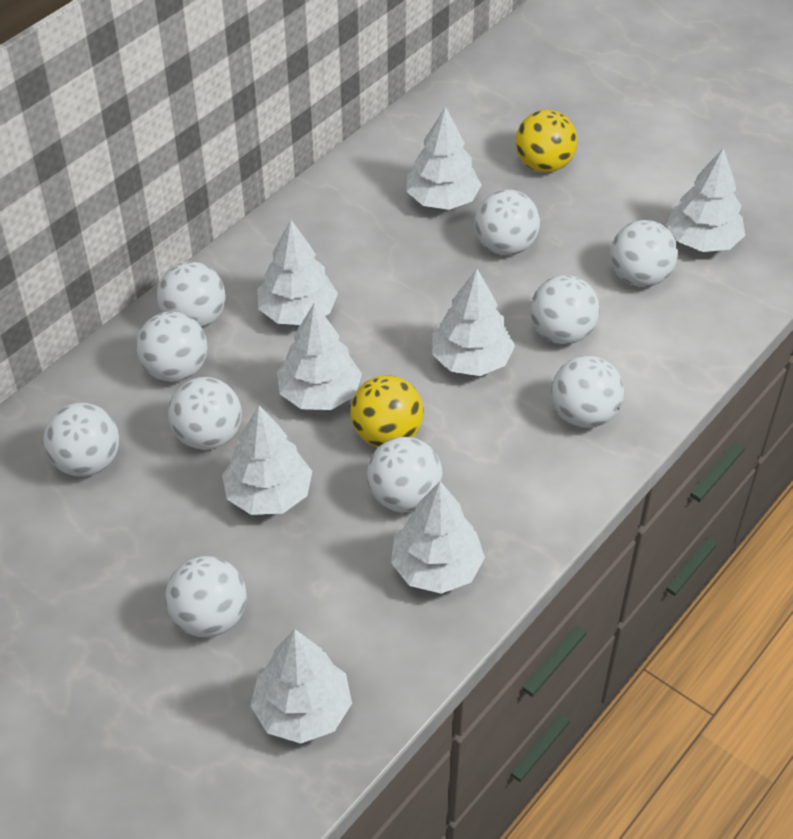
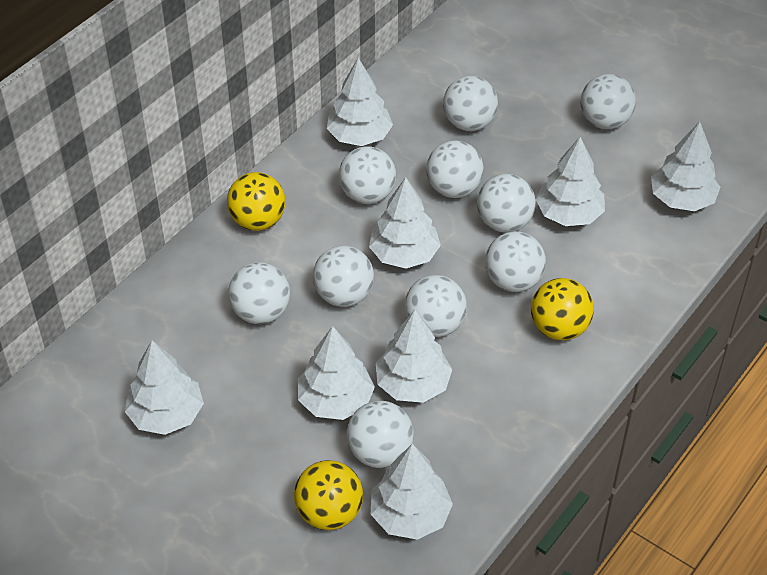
yellow ball: [351,375,424,447] [515,110,578,173] = 2 -> [227,172,286,231] [294,460,363,530] [531,278,594,340] = 3

